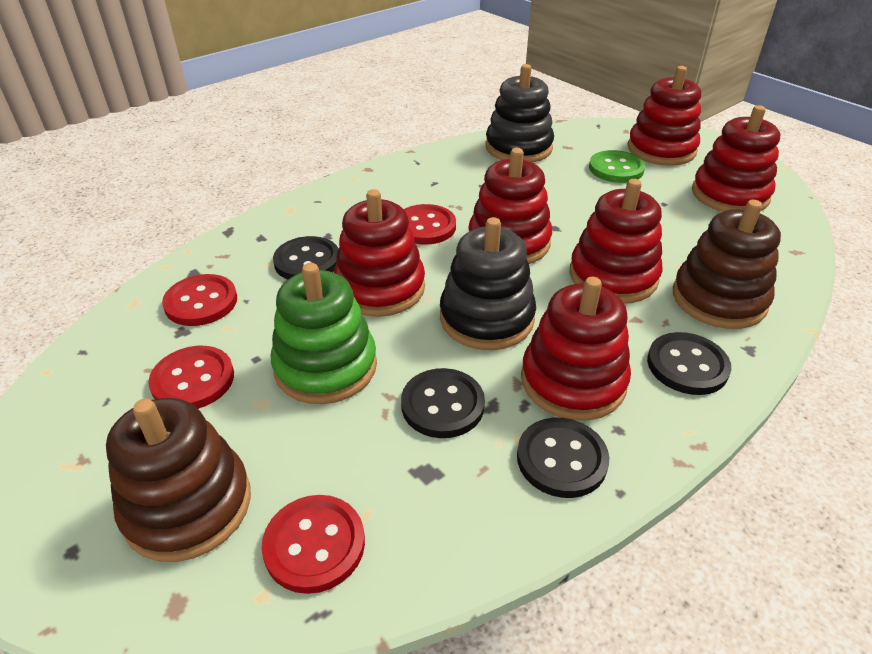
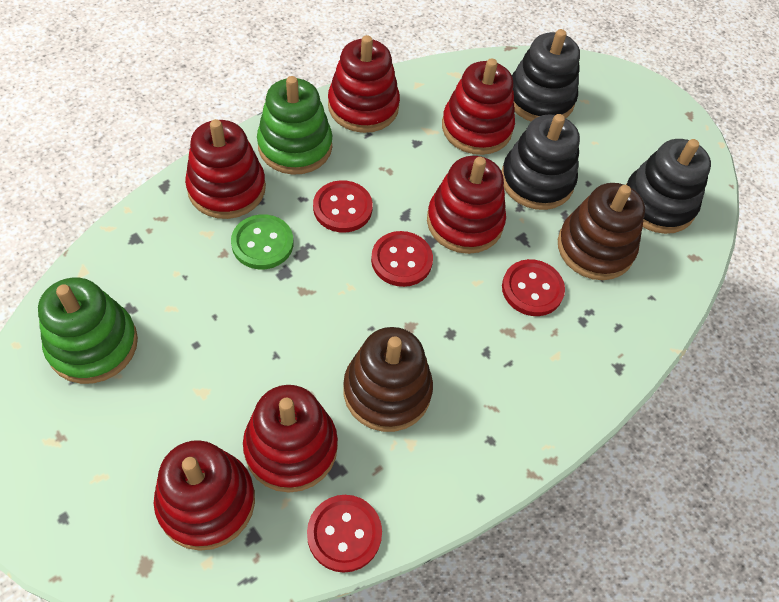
black button: [273,236,339,279] [401,368,485,438] [517,418,610,498] [647,332,731,395] = 4 -> none = 0
black stacking toy: [440,217,536,350] [486,64,554,163] = 2 -> [502,114,580,210] [512,29,580,122] [626,139,711,234] = 3
green stacking toy: [271,263,377,404] = 1 -> [38,277,138,384] [257,76,332,175] = 2

